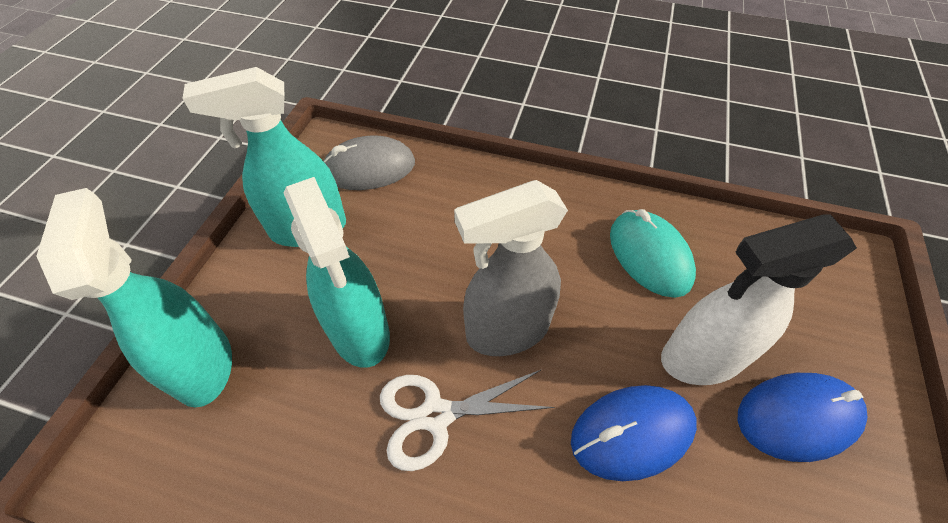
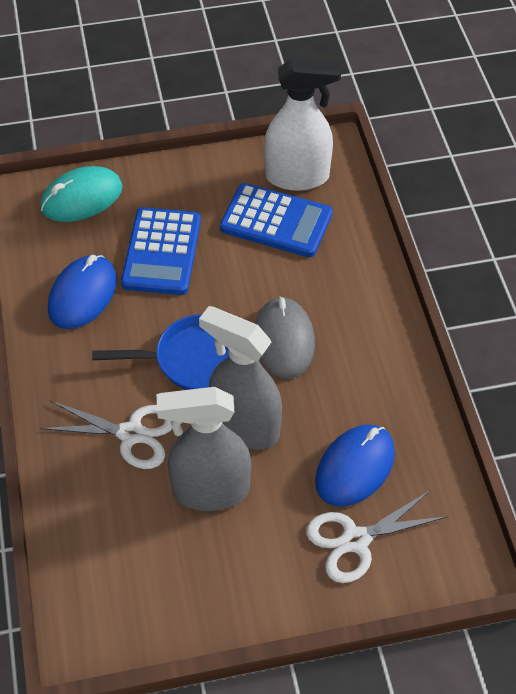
blue calculator: none = 0 -> [121,207,201,295] [220,183,333,257] = 2
blue pan: none = 0 -> [92,314,229,390] = 1
grey spray bottle: [454,180,568,356] = 1 -> [157,387,251,511] [199,306,282,449] = 2
turquoise spray bottle: [37,188,232,407] [182,67,346,247] [284,177,390,368] = 3 -> none = 0
white scissors: [380,369,555,471] = 1 -> [40,401,172,469] [306,490,448,583] = 2

